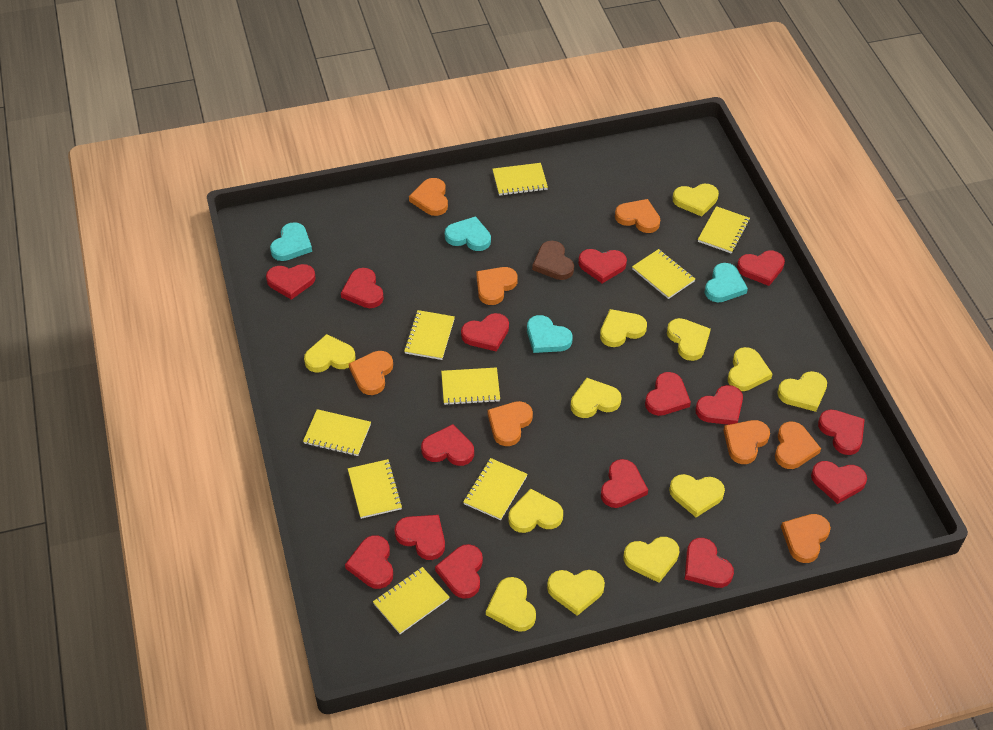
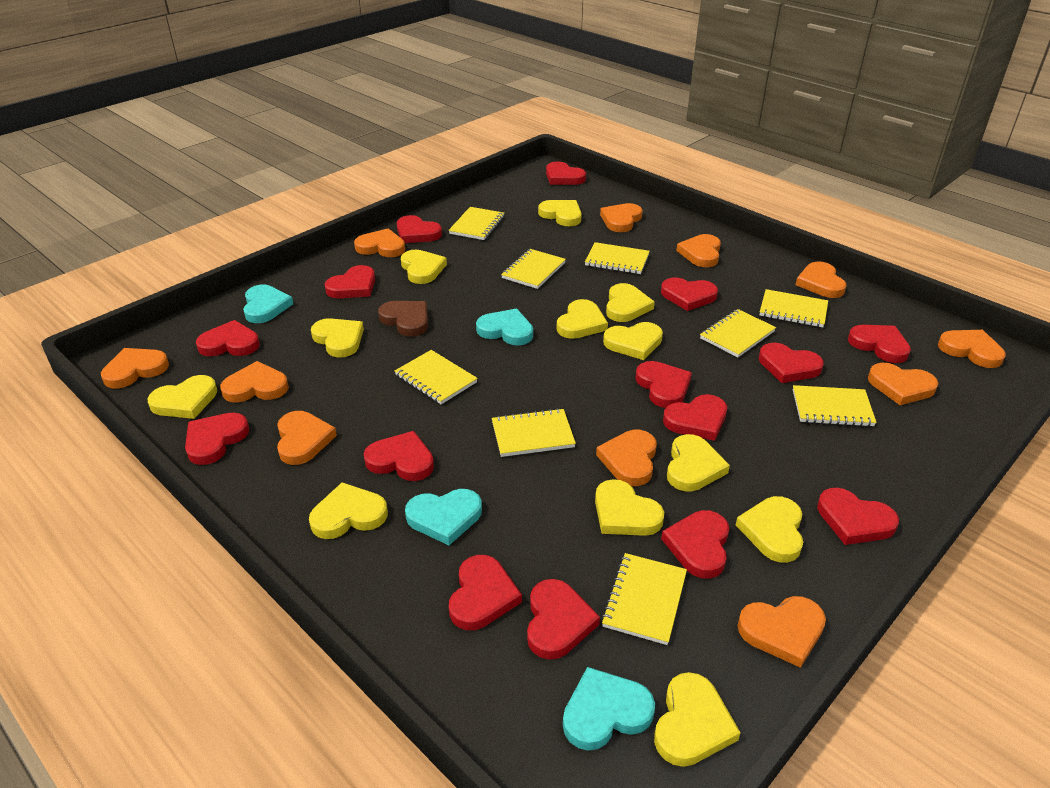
orange heart: [349,351,393,395] [409,178,448,216] [476,267,518,305] [488,401,533,446] [615,199,660,233] [723,420,770,464] [775,421,821,469] [781,514,831,563] = 8 -> [101,348,169,388] [220,361,289,403] [277,411,337,465] [354,229,405,257] [596,430,657,486] [600,203,643,232] [676,234,721,267] [737,596,826,668] [796,262,847,298] [868,363,939,405] [938,330,1006,368] = 11

